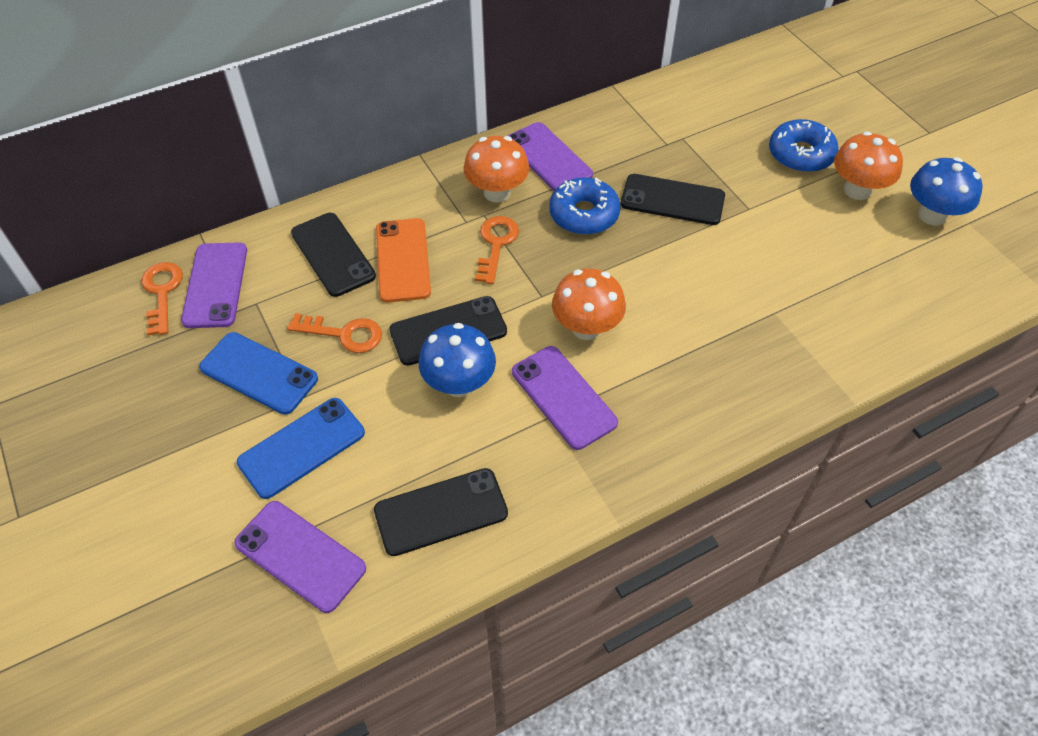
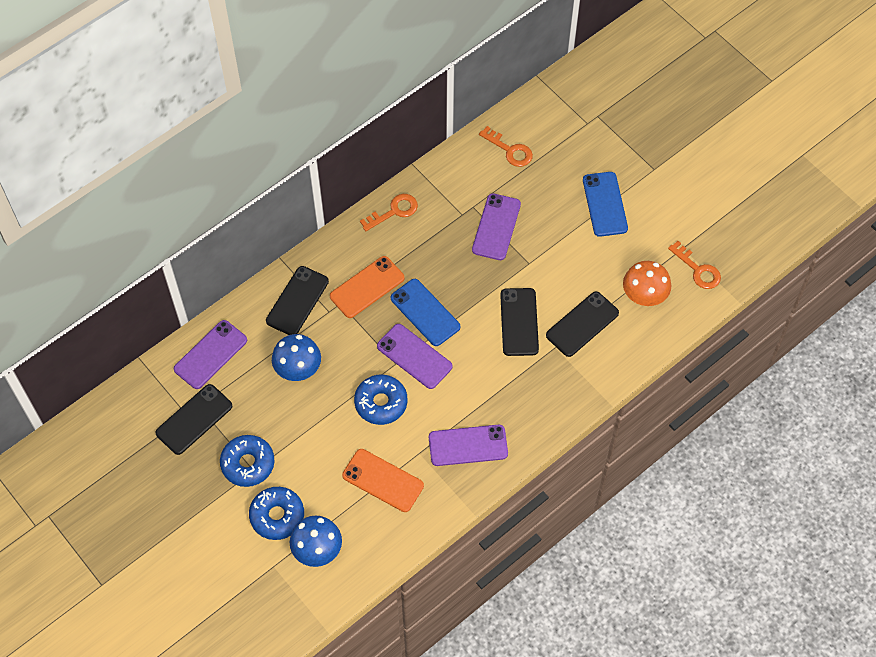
blue donut: [549,177,620,235] [769,119,839,172] = 2 -> [220,435,274,487] [249,487,304,540] [354,374,408,425] = 3
orange mushroom: [463,136,529,202] [552,268,626,340] [834,131,903,200] = 3 -> [623,261,671,306] = 1
orange phone: [376,218,431,303] = 1 -> [330,256,405,318] [342,449,424,512] = 2

